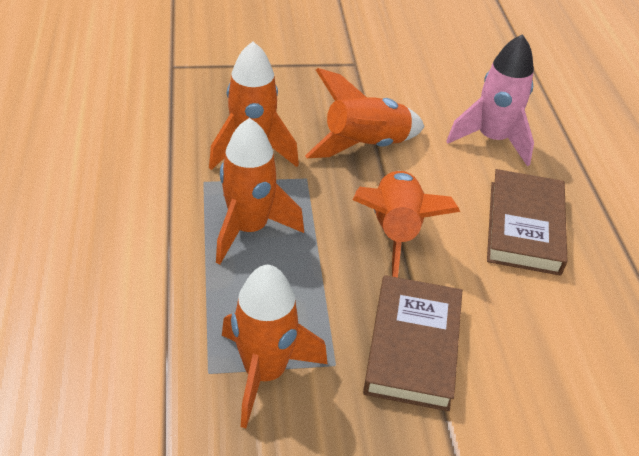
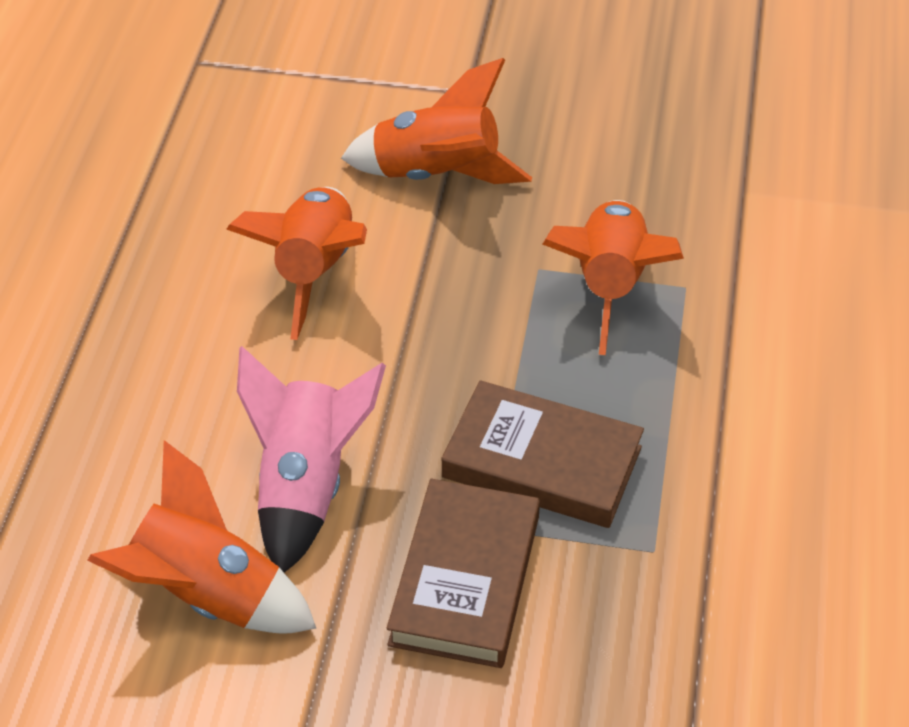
orange rocket: [209,41,299,170] [216,118,304,265] [222,265,327,428] [305,68,425,158] [353,171,460,278] = 5 -> [87,440,316,634] [226,187,367,340] [341,58,532,184] [543,200,684,355] = 4

